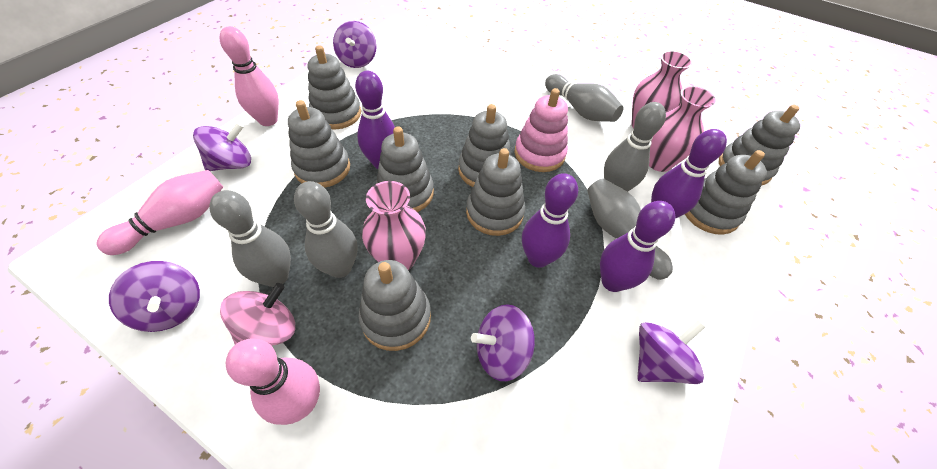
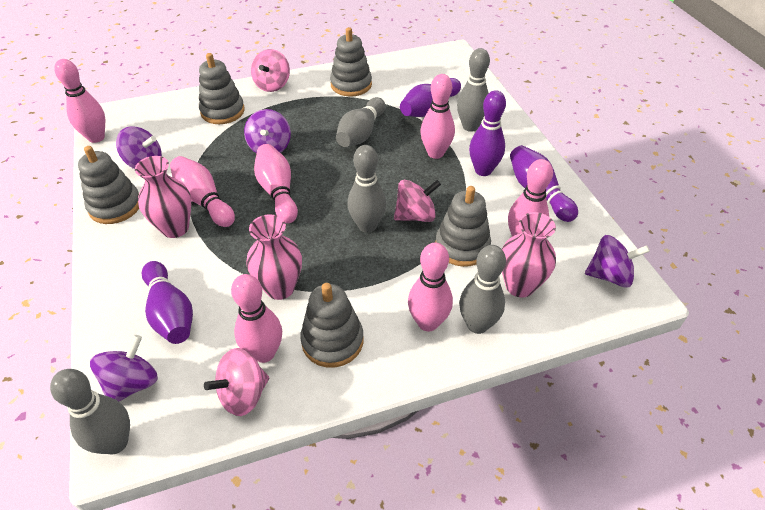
grey stacking toy: [288,100,350,188] [308,45,361,130] [359,260,431,351] [376,127,434,212] [458,104,511,187] [466,148,525,236] [685,150,767,235] [719,105,800,186] = 8 -> [78,146,139,224] [199,53,245,124] [300,283,364,368] [330,27,372,97] [436,186,491,267] = 5
pink bowling pin: [96,170,223,255] [220,26,279,126] [226,338,320,425] = 3 -> [54,59,105,143] [170,156,235,227] [231,274,282,363] [254,144,298,223] [408,242,453,331] [420,74,455,159] [508,159,553,237] = 7
pink spinning top: [220,283,295,346] = 1 -> [204,348,269,416] [251,49,290,92] [394,180,441,222] = 3
pink stacking toy: [515,88,568,172] = 1 -> none = 0
purple spinning top: [109,261,200,332] [193,122,251,171] [333,21,377,68] [471,304,535,381] [637,321,705,384] = 5 -> [90,335,158,402] [116,126,162,169] [244,109,291,153] [585,235,650,287] = 4

